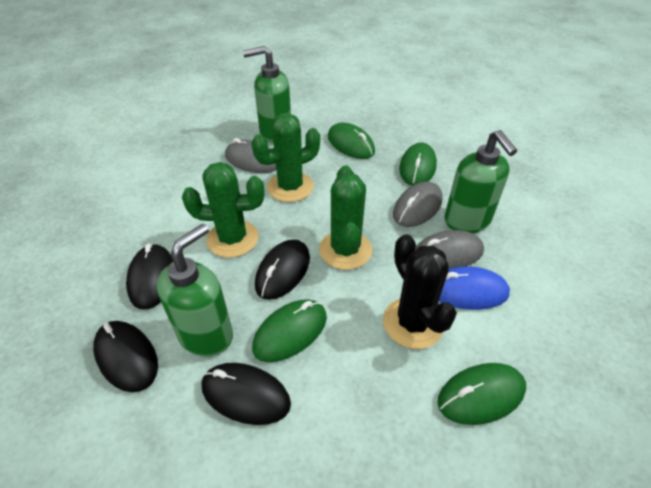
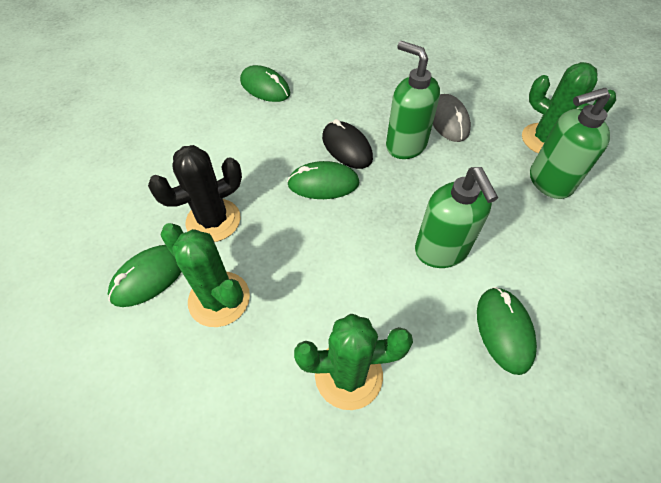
black mouse: [93,321,158,392] [126,244,173,310] [202,363,291,425] [255,239,310,300] = 4 -> [322,119,373,169] = 1
blue mouse: [439,266,510,310] = 1 -> none = 0
grey mouse: [225,138,276,173] [393,181,443,227] [415,230,484,269] = 3 -> [433,94,471,142] = 1

